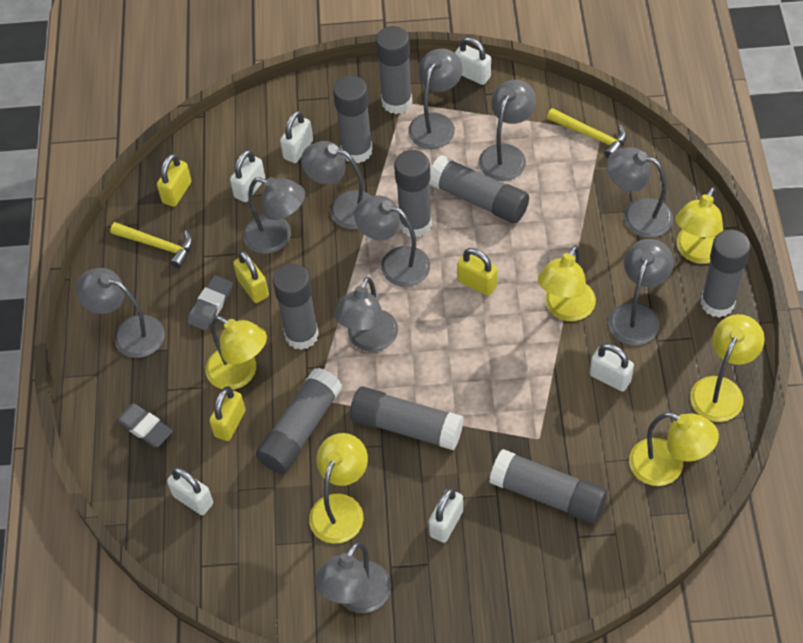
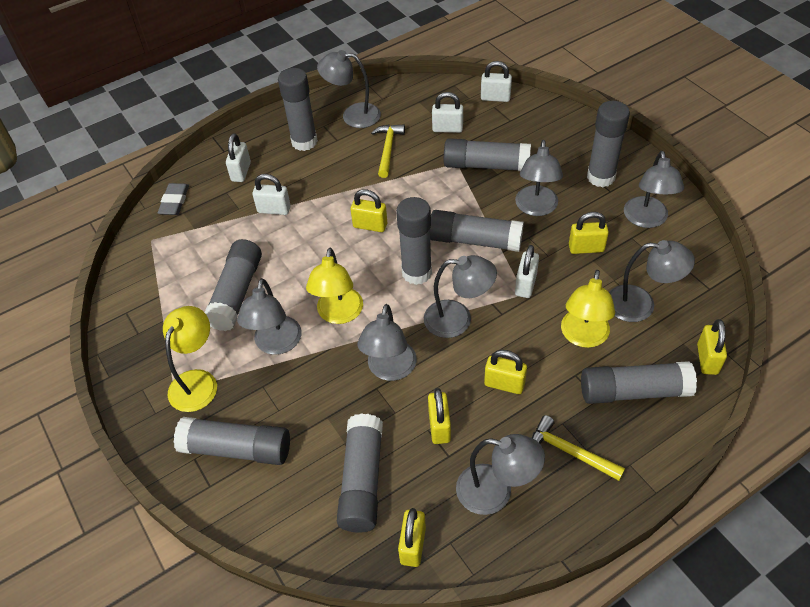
grey eraser: [116,403,173,447] [187,275,233,331] = 2 -> [158,183,189,215] = 1
grey lamp: [76,268,165,358] [243,177,305,254] [301,141,371,229] [315,542,391,613] [334,277,398,352] [354,195,430,287] [408,49,463,149] [479,80,536,181] [607,147,673,238] [608,239,674,345] = 10 -> [237,278,302,355] [317,50,381,128] [357,304,417,381] [424,255,497,338] [456,434,545,515] [515,140,563,216] [609,240,695,322] [624,151,684,228] = 8
white padlock: [167,467,213,515] [230,149,265,202] [280,110,313,163] [428,488,463,543] [455,37,491,85] [590,343,634,392] = 6 -> [226,133,251,182] [252,174,291,215] [432,92,463,133] [481,61,512,102] [515,245,539,298] = 5
yellow lamp: [205,316,267,390] [309,433,368,544] [538,245,596,321] [629,412,719,486] [675,187,723,264] [690,314,765,422] = 6 -> [163,306,217,412] [306,248,363,324] [561,270,615,348] = 3
yellow padlock: [157,153,191,207] [209,386,246,441] [233,251,269,303] [457,248,497,296] = 4 -> [351,189,387,232] [398,508,426,567] [428,388,451,444] [484,350,527,394] [569,212,609,254] [697,319,727,375] = 6

